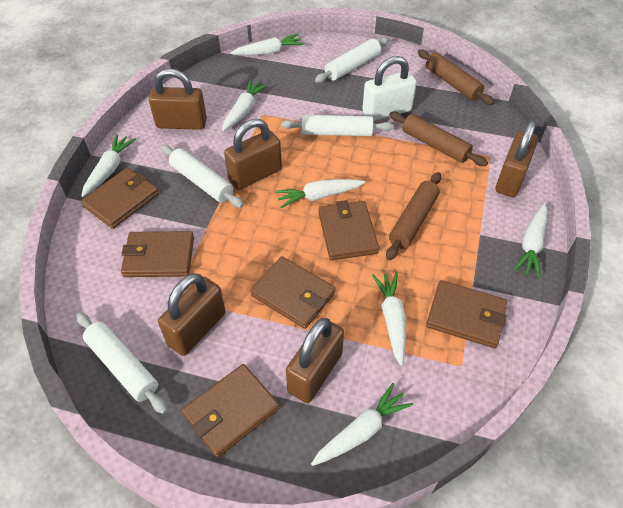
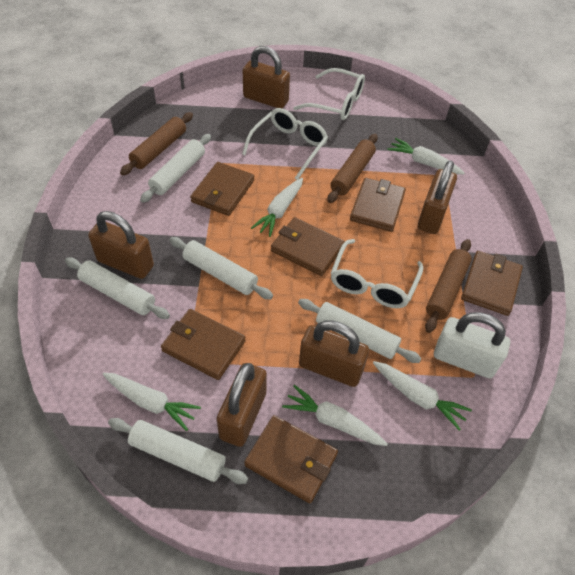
white carrot: [81,134,136,197] [222,80,268,131] [231,34,304,55] [275,179,365,208] [311,383,413,466] [372,272,406,366] [514,204,548,278] = 7 -> [102,373,201,431] [251,178,303,237] [282,385,388,446] [373,361,472,431] [387,138,465,174] = 5
white glasses: none = 0 -> [242,108,328,180] [294,68,365,120] [331,239,423,308] = 3
white rolling pin: [76,312,168,414] [161,145,244,208] [281,115,394,136] [315,37,389,83] = 4 -> [65,258,170,319] [108,418,248,484] [140,134,211,203] [169,237,273,299] [298,299,422,363] = 5

